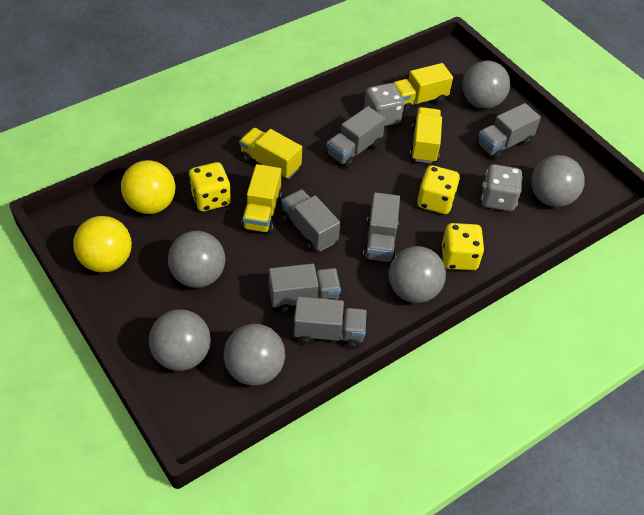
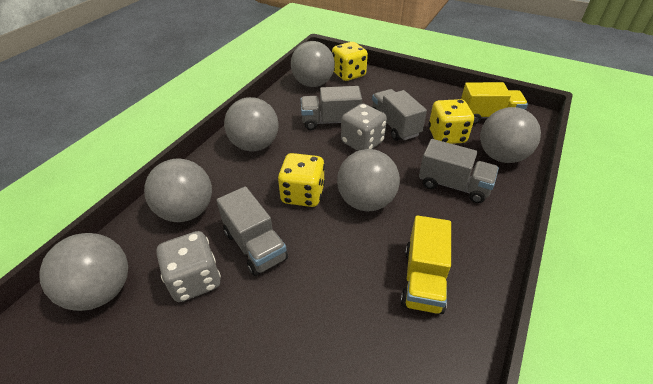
grey truck: [269,264,341,313] [281,189,340,252] [294,297,367,349] [327,106,386,168] [363,192,400,263] [477,103,541,160] = 6 -> [216,186,288,276] [301,86,362,130] [372,89,427,141] [419,139,499,203] = 4
yellow ball: [73,216,132,273] [121,160,176,214] = 2 -> none = 0
yellow truck: [239,128,302,181] [241,164,282,234] [393,63,453,113] [410,107,442,164] = 4 -> [400,215,451,314] [461,82,528,124] = 2

